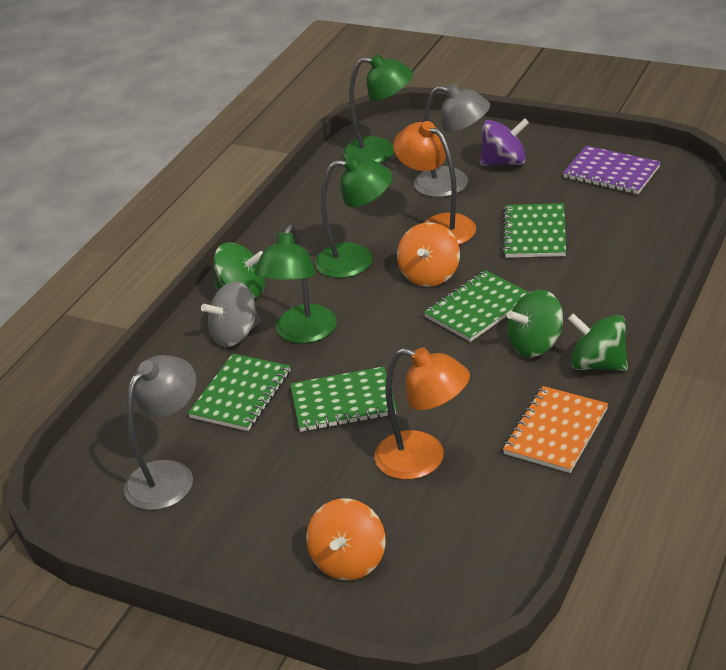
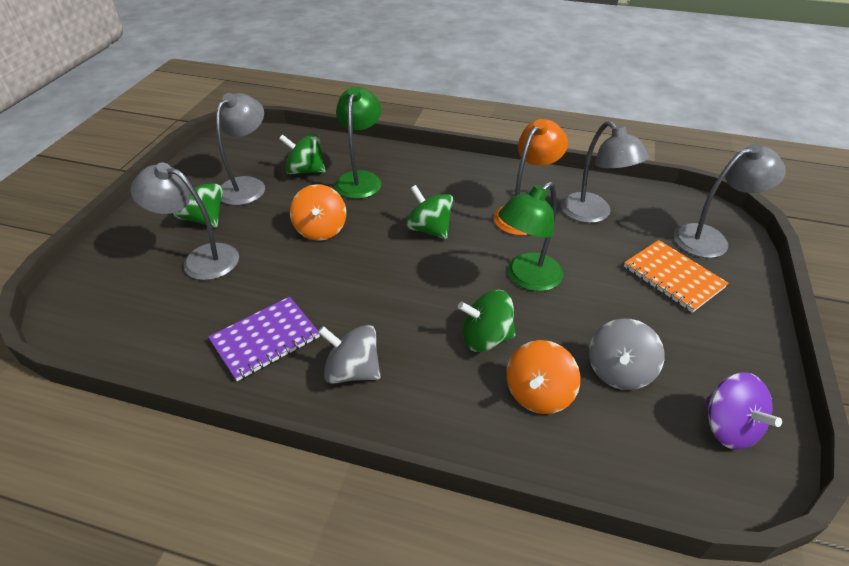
green lamp: [255,225,337,343] [315,156,393,278] [343,54,413,163] = 3 -> [335,87,381,199] [498,182,563,291] = 2
green notebook: [188,354,291,431] [290,366,397,432] [424,270,529,342] [502,203,566,258] = 4 -> none = 0
green spinning top: [214,243,265,298] [507,290,563,357] [568,313,628,371] = 3 -> [173,184,223,227] [279,134,326,174] [405,185,453,239] [458,290,515,352] = 4
grey lamp: [124,355,196,510] [414,84,490,197] = 2 -> [130,163,239,280] [216,93,265,205] [561,121,649,223] [674,143,786,258] = 4
grey spinning top: [201,281,260,347] = 1 -> [318,325,381,383] [589,319,665,390] = 2
orange lamp: [374,348,470,480] [393,121,476,245] = 2 -> [494,119,568,235] = 1

